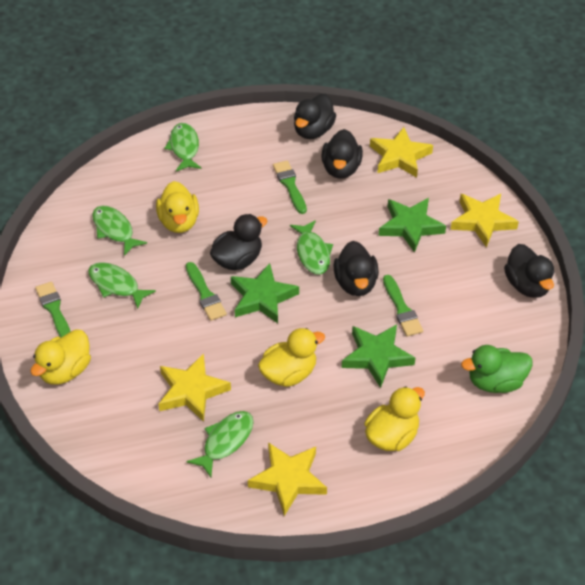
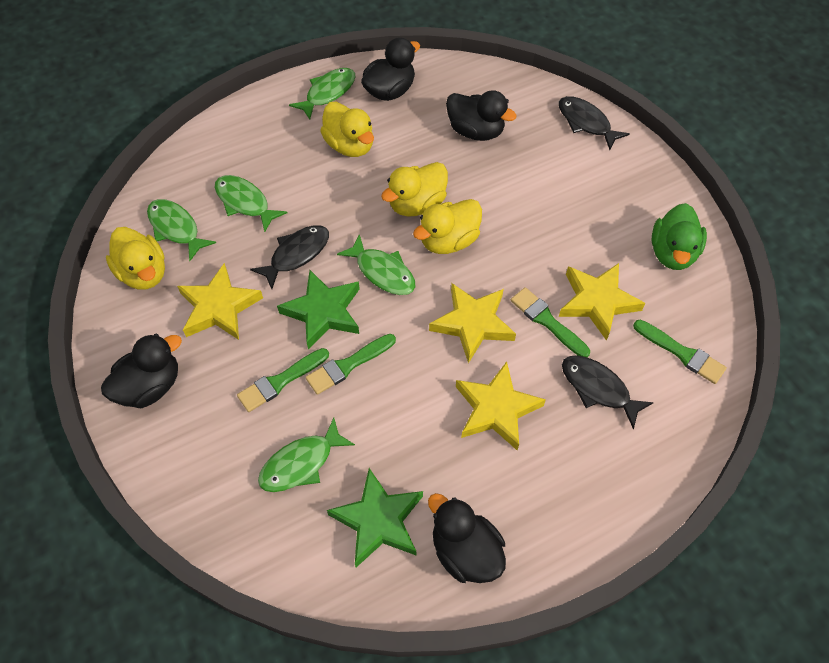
black duck: [210,214,268,270] [294,94,336,139] [321,129,363,179] [334,241,379,296] [504,244,554,298] = 5 -> [101,334,182,408] [361,37,420,101] [428,493,506,583] [446,90,517,141] = 4
black fish: none = 0 -> [250,225,329,289] [558,96,630,150] [562,355,654,429] = 3
green star: [231,263,299,323] [342,324,415,388] [379,198,446,253] = 3 -> [277,270,360,350] [327,468,423,567] = 2

